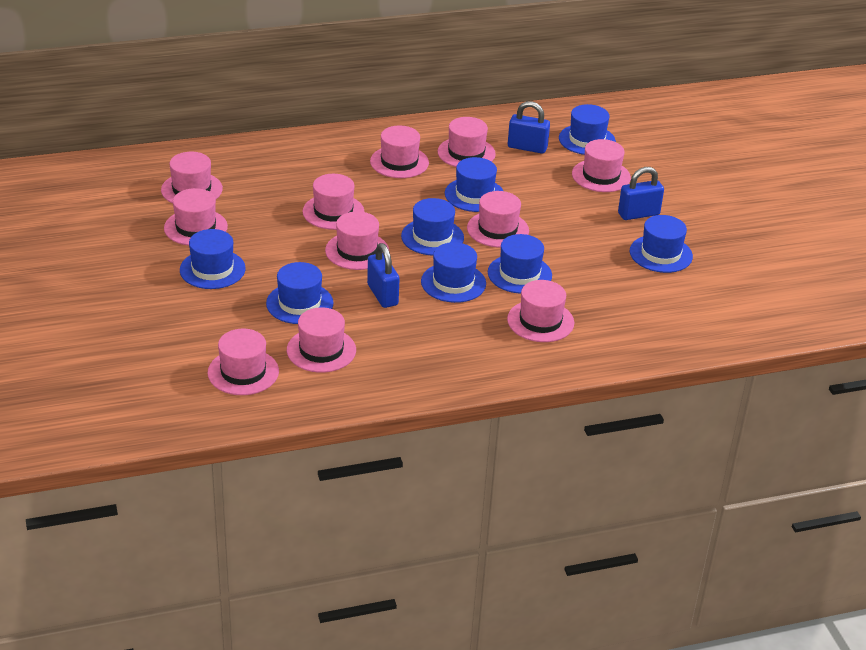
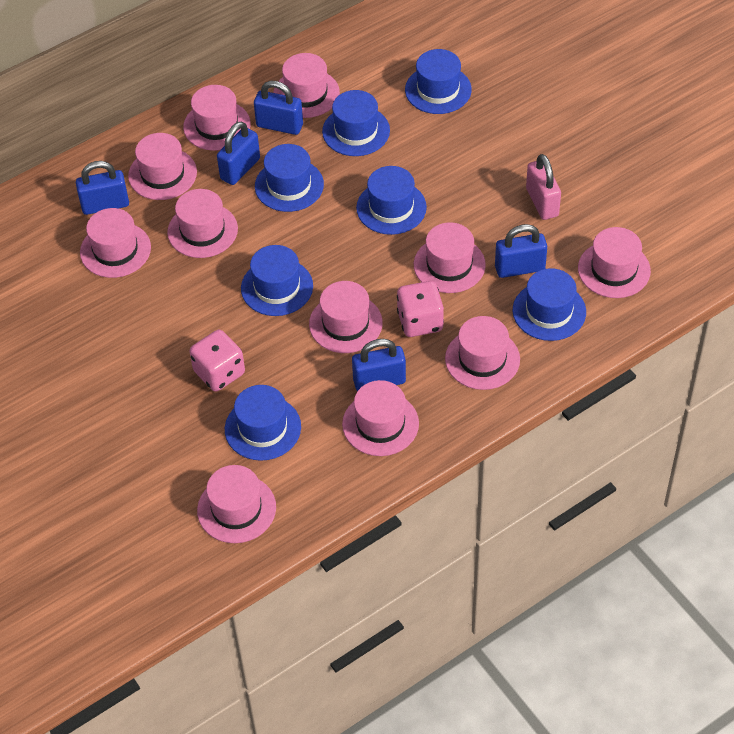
blue hat: [180,229,246,289] [266,262,334,324] [401,198,464,256] [421,242,486,303] [445,157,503,212] [488,234,552,294] [559,104,616,155] [630,215,693,273] = 8 -> [225,385,301,461] [241,245,313,316] [255,144,324,212] [322,90,390,156] [356,166,427,235] [405,49,472,114] [513,268,586,341] = 7
blue padlock: [367,243,400,308] [508,101,550,154] [618,167,664,220] = 3 -> [76,161,129,215] [217,121,260,185] [254,81,303,135] [352,339,406,391] [495,224,547,278] = 5
pink dice: none = 0 -> [190,330,245,392] [397,281,444,337] = 2
pink padlock: none = 0 -> [526,154,561,220] = 1

